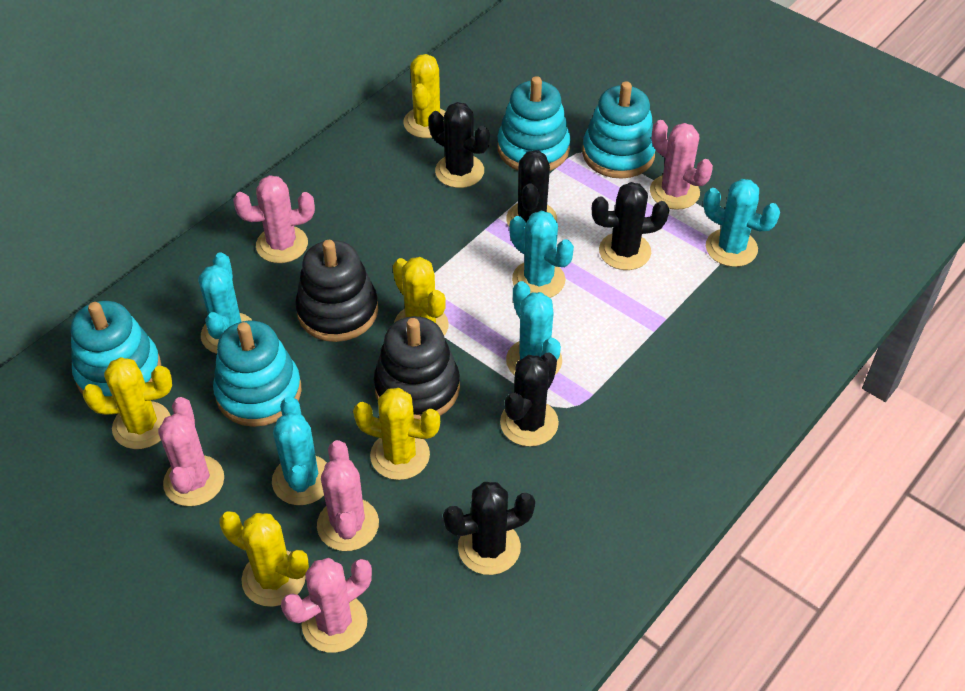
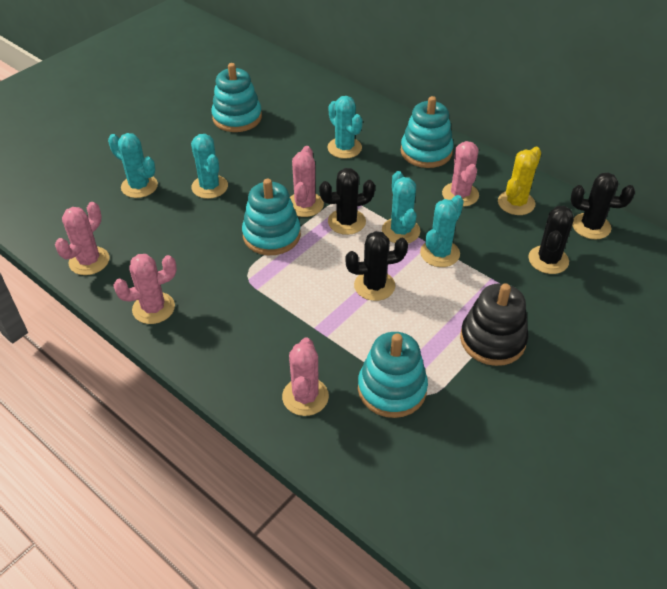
black cactus: [429,102,490,188] [443,482,535,575] [500,353,559,447] [506,150,557,226] [592,182,669,270] = 5 -> [319,168,375,235] [345,231,408,301] [528,206,574,274] [571,173,635,239] = 4
black stacking toy: [295,240,378,342] [374,316,460,420] = 2 -> [460,283,528,366] = 1
yellow cactus: [83,357,172,449] [219,511,309,607] [353,388,440,480] [393,257,449,336] [403,54,446,138] = 5 -> [498,147,541,215] = 1

